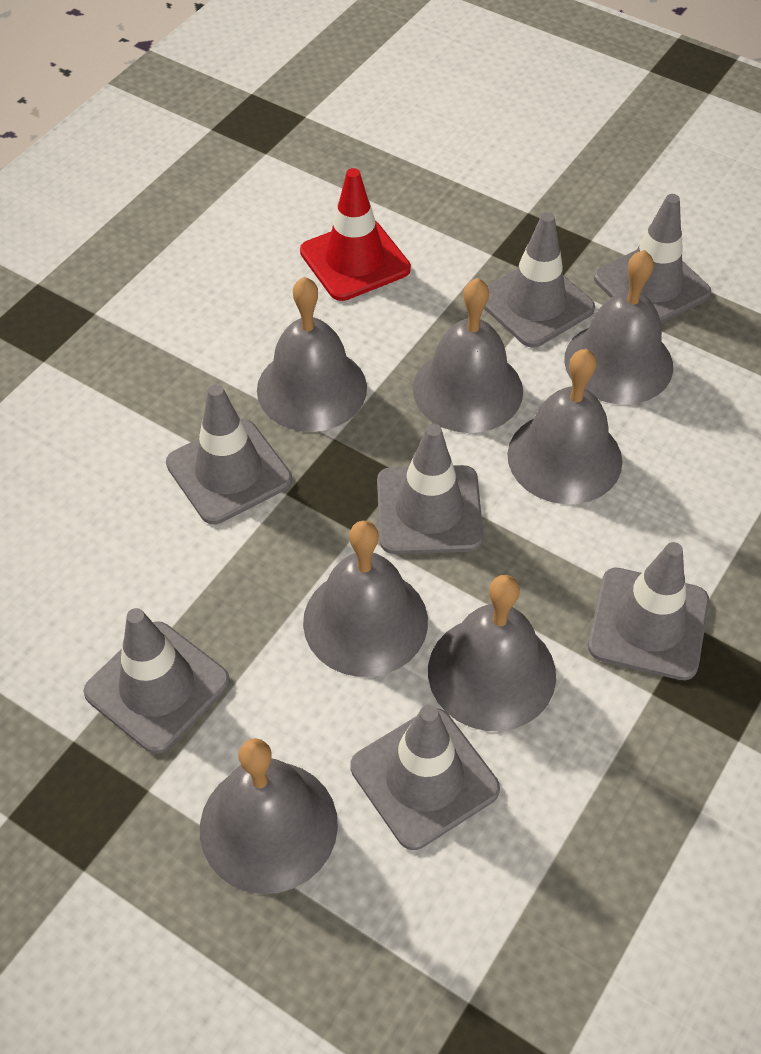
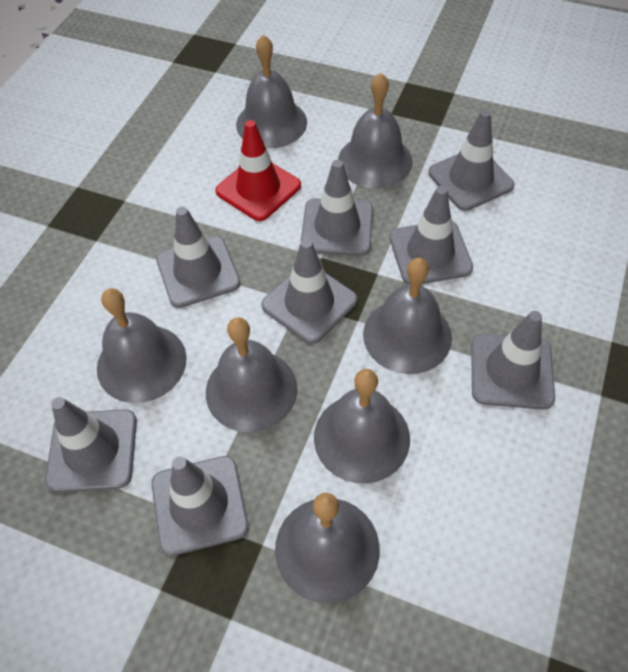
grey traffic cone: [83,608,230,754] [166,384,292,524] [350,705,500,850] [377,424,484,554] [484,212,595,348] [588,542,709,680] [594,194,711,323] = 7 -> [45,397,137,492] [151,456,249,556] [156,207,240,308] [261,239,357,344] [300,160,373,256] [389,186,473,284] [428,110,514,211] [471,311,555,410] = 8

